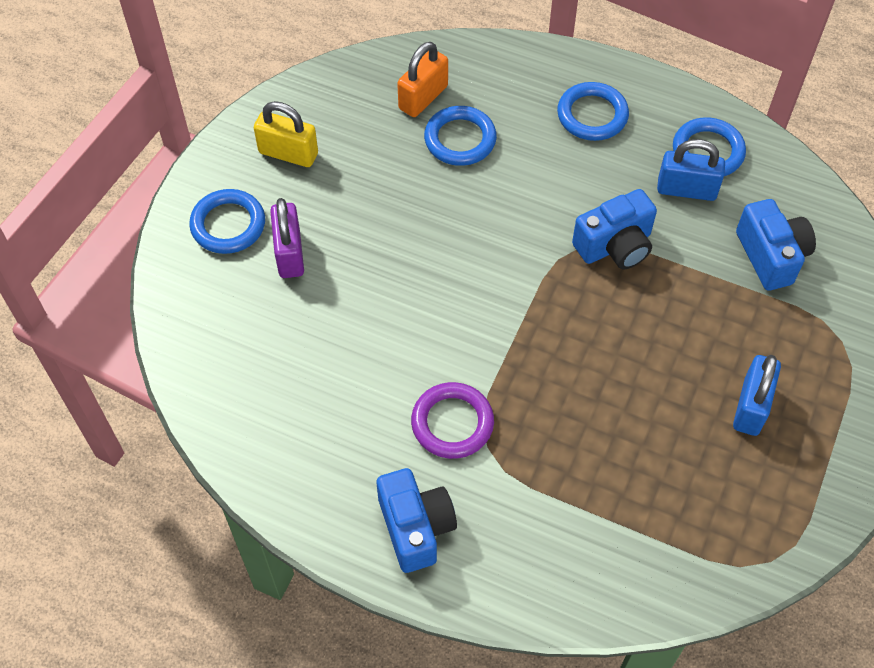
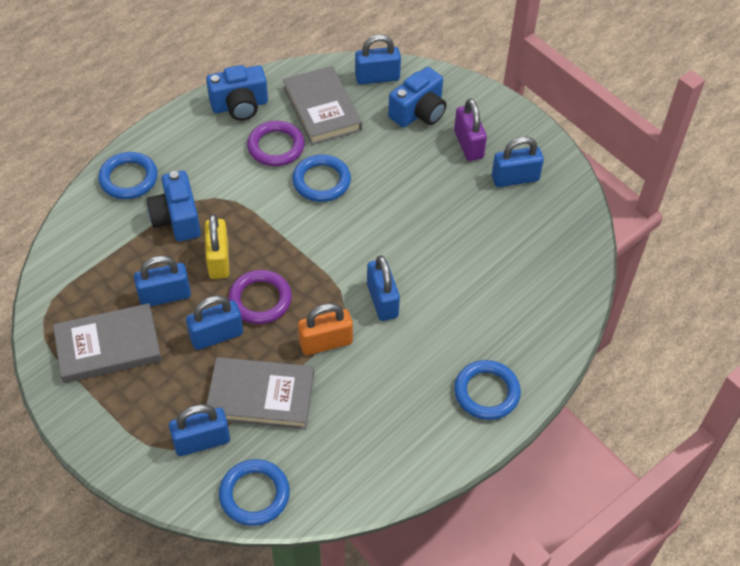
blue padlock: [657,139,725,201] [733,355,781,436] = 2 -> [134,256,191,307] [169,404,230,456] [186,296,243,350] [355,35,401,85] [367,255,400,321] [492,137,544,187] = 6
grey book: none = 0 -> [53,303,162,383] [206,357,314,429] [283,66,362,145] = 3
purple ring: [411,382,494,459] = 1 -> [228,270,292,324] [247,121,305,166] = 2

